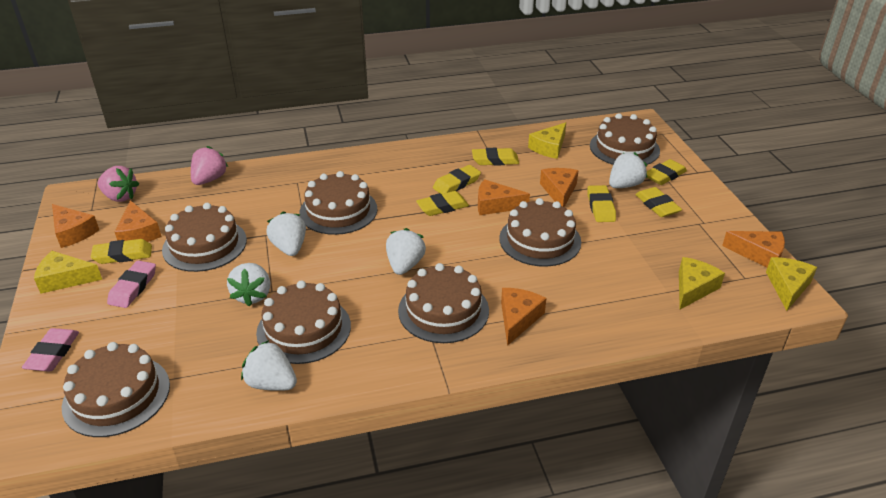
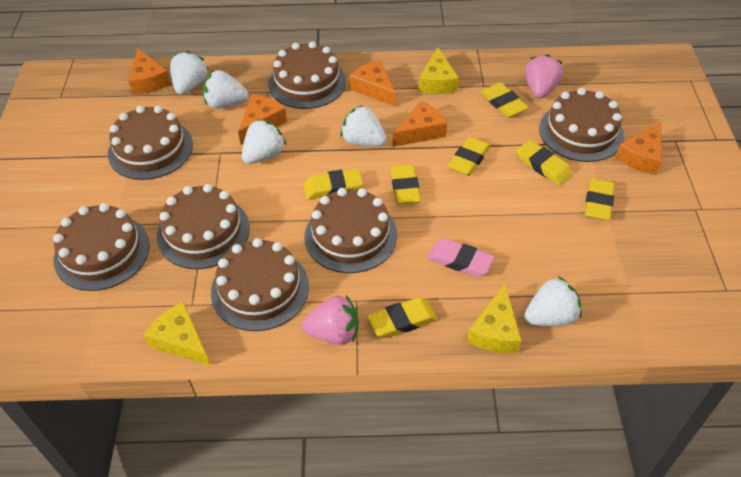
orange cheese: [52,204,99,248] [115,200,162,242] [478,179,530,215] [501,288,546,346] [540,168,579,207] [722,231,785,267] = 6 -> [128,48,171,95] [238,94,287,145] [349,60,395,106] [393,101,447,147] [616,122,662,175] = 5
pink eraser: [22,328,79,372] [107,260,156,308] = 2 -> [427,238,494,277] = 1
yellow cheese: [34,251,102,294] [528,122,566,159] [679,257,725,309] [766,257,817,311] = 4 -> [144,302,210,366] [418,47,459,94] [467,284,522,353] = 3

